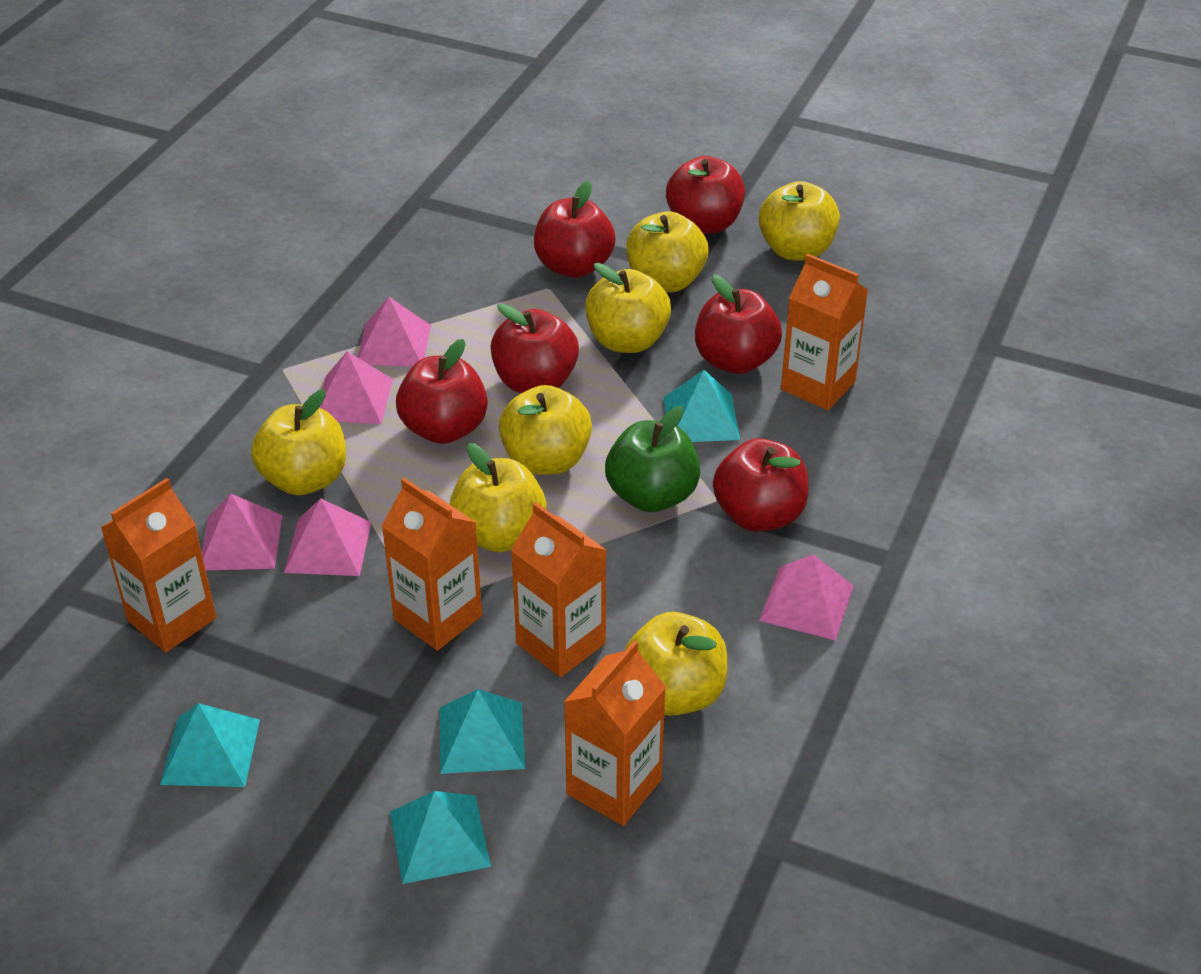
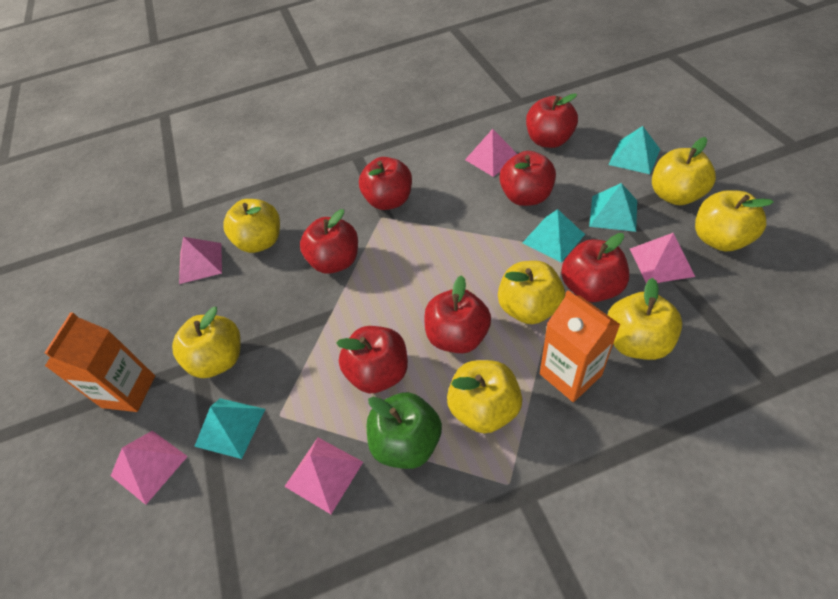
orange carton: [100,478,216,653] [382,478,482,651] [511,502,606,677] [564,640,666,826] [781,254,868,410] = 5 -> [45,312,155,412] [540,290,621,402] = 2
red apple: [396,339,488,444] [491,303,579,393] [534,181,615,278] [666,156,745,234] [695,275,782,374] [713,438,809,532] = 6 -> [300,209,358,274] [336,326,408,393] [359,157,412,210] [424,275,491,353] [499,151,556,206] [526,93,578,148] [561,233,629,302] = 7

